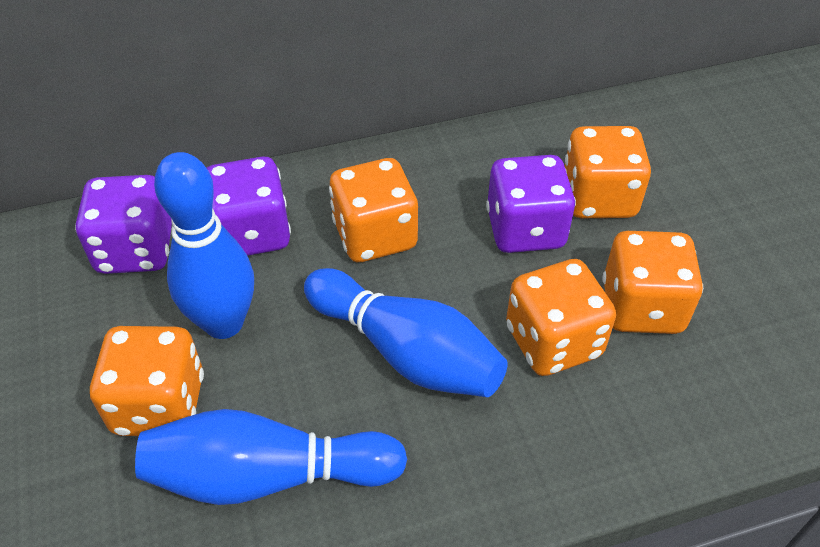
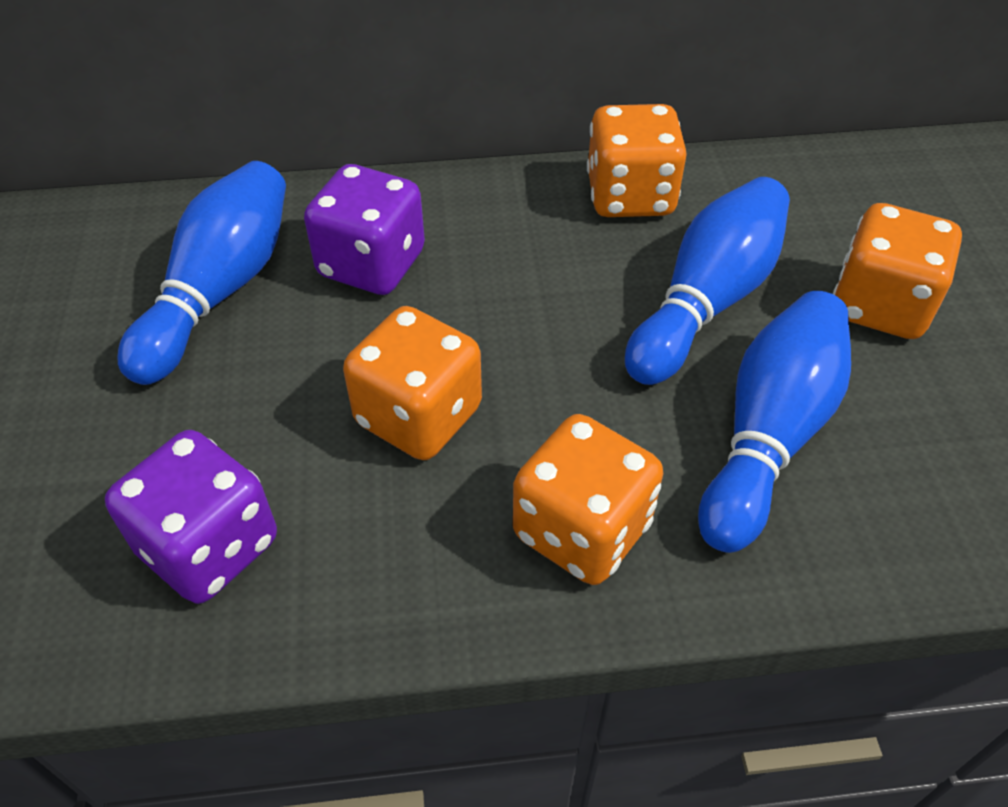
orange dice: [90,326,204,436] [329,158,418,262] [506,259,616,376] [565,126,651,218] [603,231,703,334] = 5 -> [343,306,482,460] [513,414,663,585] [587,104,687,217] [833,203,962,339] = 4
purple dice: [75,175,172,274] [207,157,291,256] [486,155,576,253] = 3 -> [105,430,277,604] [304,164,425,295] = 2

